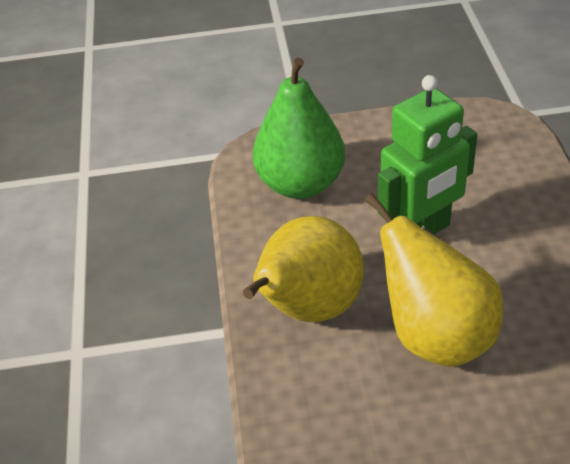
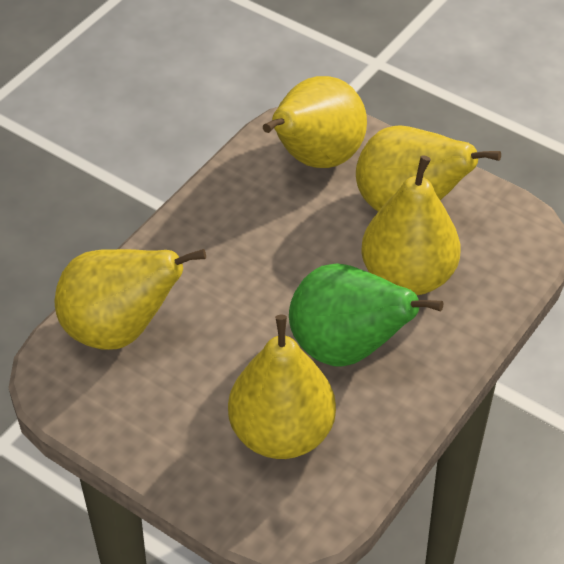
green robot: [378,75,478,234] = 1 -> none = 0
yellow pear: [243,216,364,322] [365,193,503,367] = 2 -> [55,249,206,350] [228,314,336,459] [263,76,367,168] [356,125,501,212] [361,155,461,295] = 5

